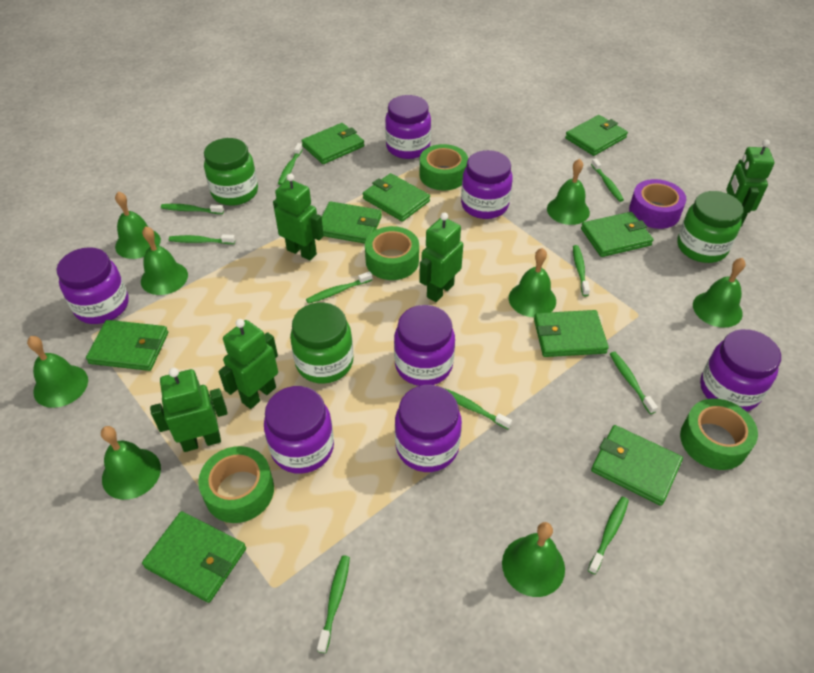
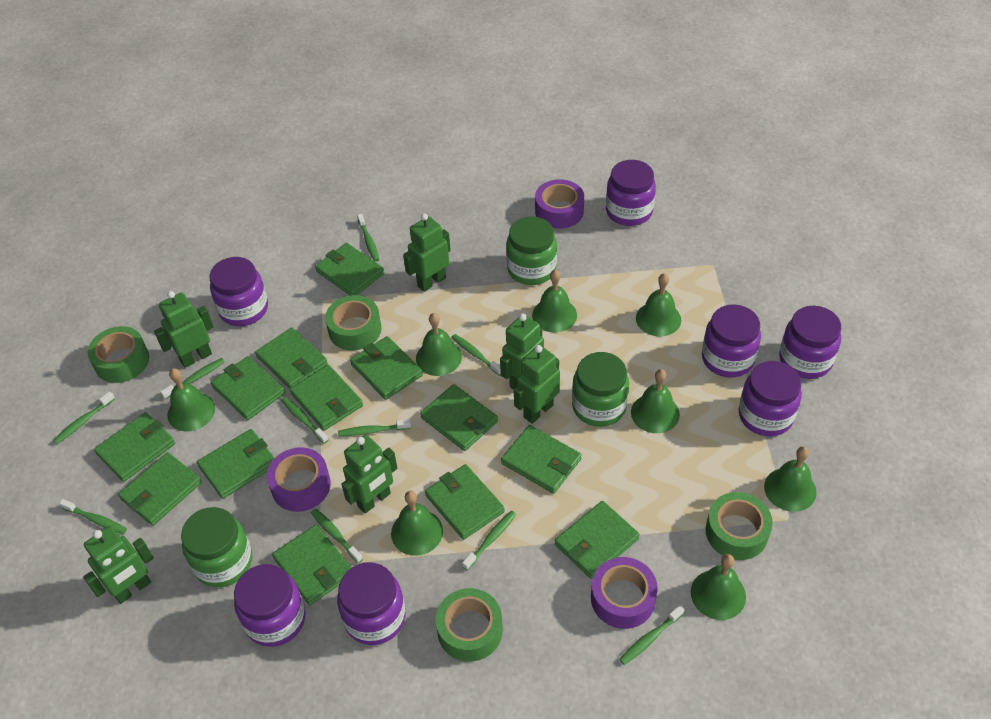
green robot: [150,368,227,452] [218,319,278,409] [273,174,324,260] [419,212,463,302] [726,139,775,227] = 5 -> [83,526,154,604] [154,291,214,368] [341,435,397,513] [403,213,451,292] [500,313,544,390] [514,345,560,424] = 6
green wallet: [86,320,168,371] [142,511,246,603] [301,123,364,164] [322,201,382,244] [363,173,430,222] [534,310,609,357] [565,115,628,156] [581,212,654,257] [591,425,683,506] = 9 -> [94,412,175,482] [118,452,202,526] [197,429,274,499] [211,356,285,420] [255,327,328,389] [272,524,352,605] [290,365,363,431] [315,243,385,296] [350,336,423,400] [420,384,498,451] [425,464,505,540] [501,425,582,494] [555,501,640,579] = 13
purple tape: [629,179,686,229] = 1 -> [267,447,331,512] [535,179,584,229] [591,557,658,629] = 3

